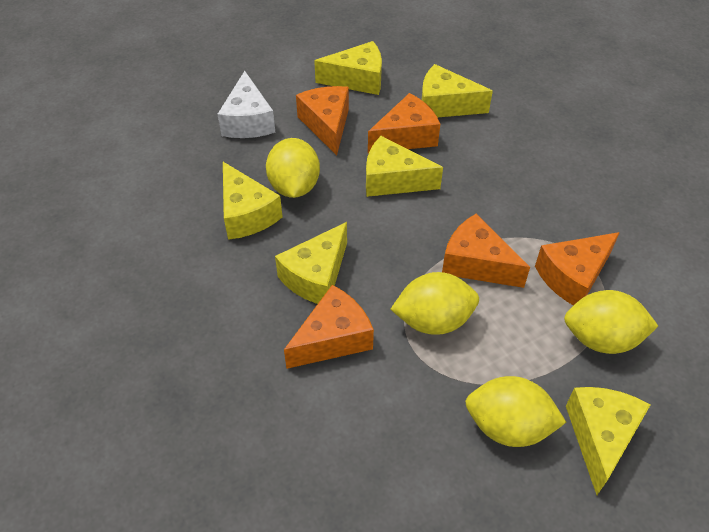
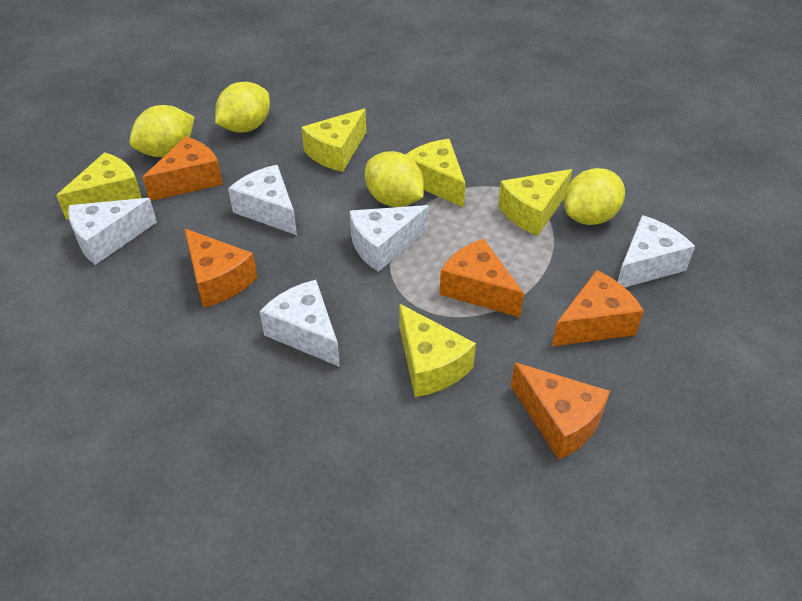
white cheese: [218,71,276,138] = 1 -> [68,198,157,265] [228,165,297,235] [260,280,340,367] [350,205,429,272] [617,215,695,287] = 5
yellow cheese: [223,162,283,240] [275,222,347,304] [314,41,382,95] [366,136,443,197] [422,64,493,118] [566,387,651,495] = 6 -> [56,152,142,220] [301,109,366,172] [399,304,476,397] [406,139,466,207] [498,169,572,236] = 5

